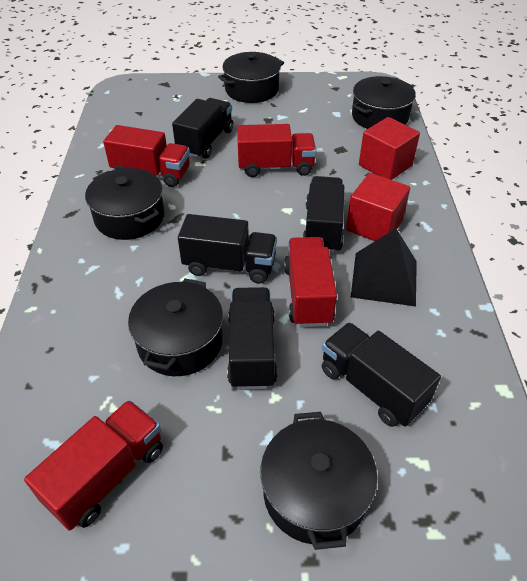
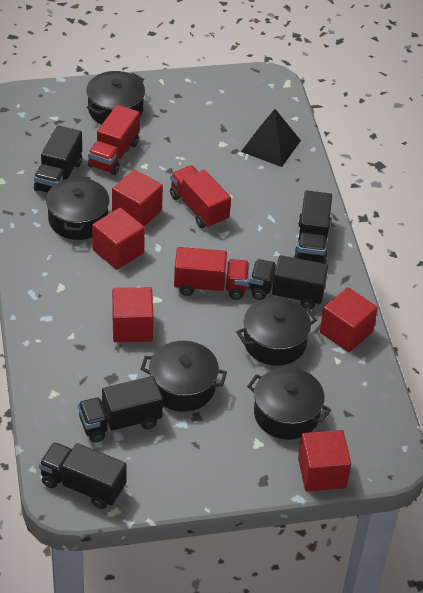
red cube: [346,173,410,241] [359,117,420,180] = 2 -> [92,208,145,270] [112,169,163,226] [112,287,154,342] [298,430,351,492] [320,287,378,352] = 5
red truck: [24,400,163,531] [103,125,190,187] [237,124,316,177] [284,237,337,327] = 4 -> [88,105,140,175] [170,165,231,229] [174,247,249,300] = 3

